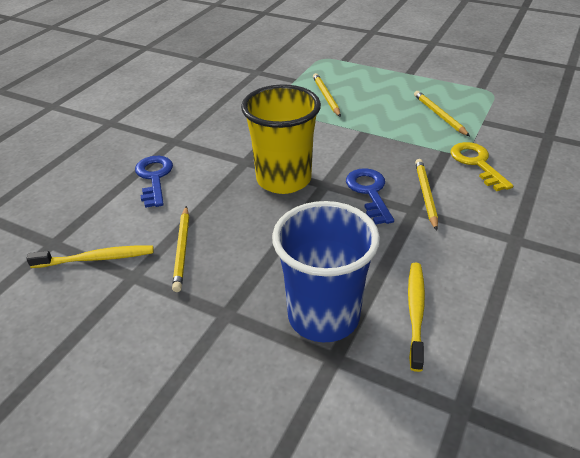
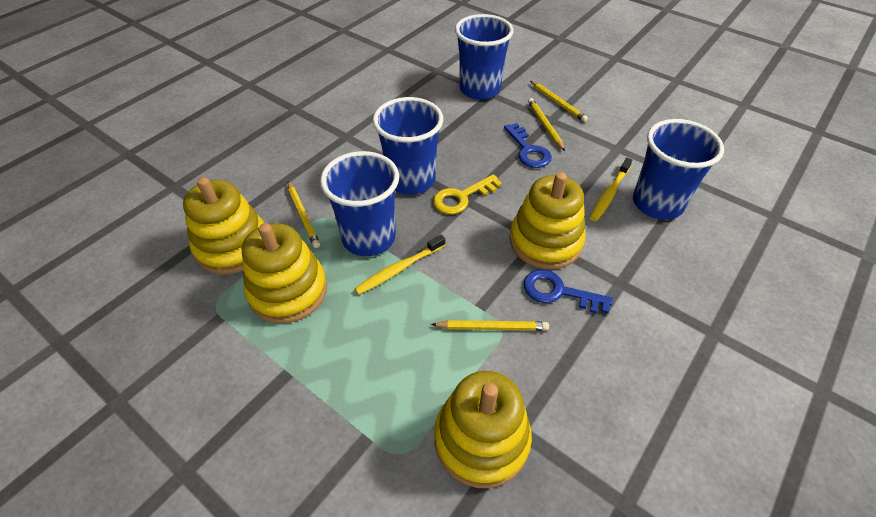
blue cup: [272,201,380,343] = 1 -> [320,151,399,256] [373,97,443,195] [455,14,514,100] [633,119,724,220] = 4
yellow cup: [241,85,321,194] = 1 -> none = 0
yellow stacking toy: none = 0 -> [183,177,264,274] [242,223,327,324] [434,371,532,488] [510,172,585,269] = 4

